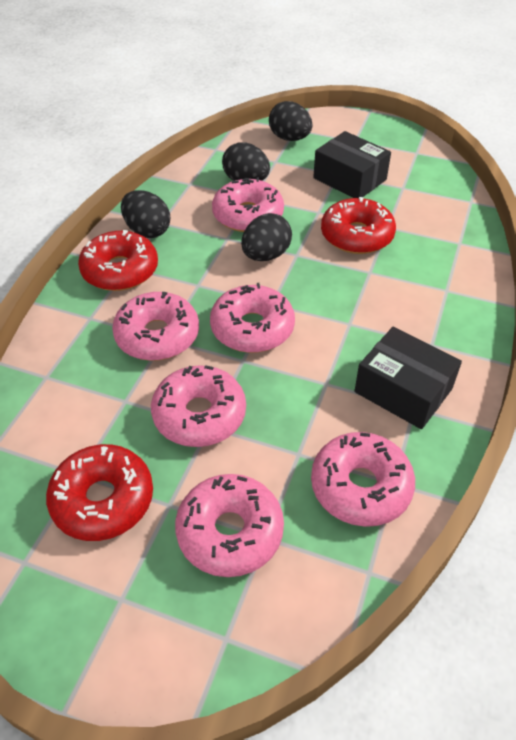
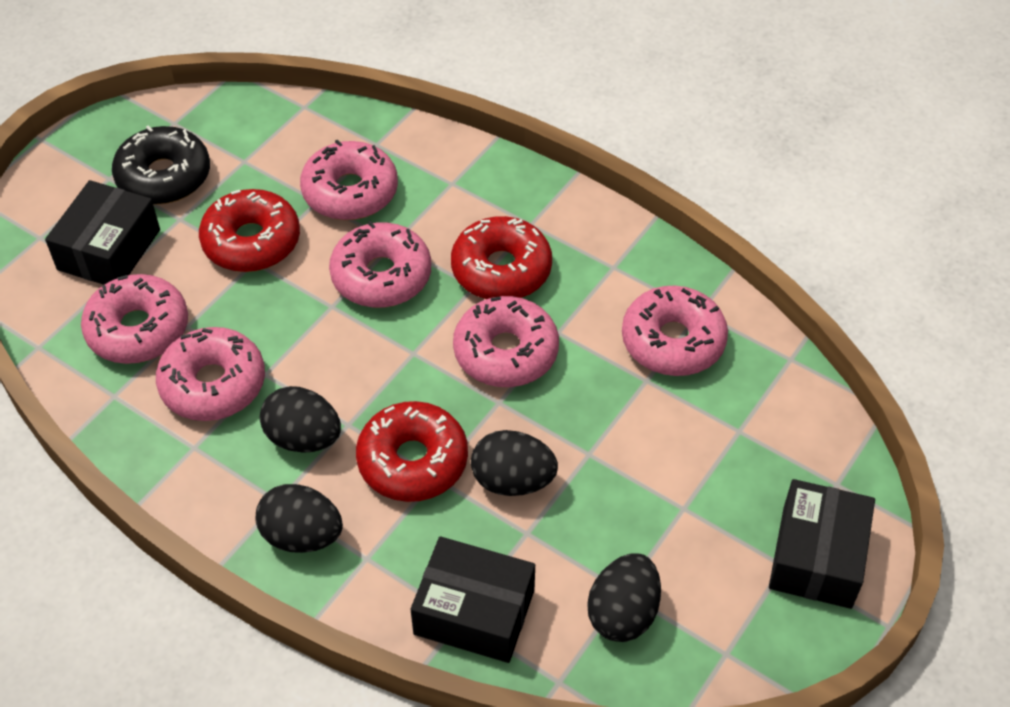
black box: [313,131,391,198] [354,326,462,429] = 2 -> [45,180,160,285] [411,536,535,663] [769,479,875,609] = 3
black donut: none = 0 -> [112,125,210,205] = 1

